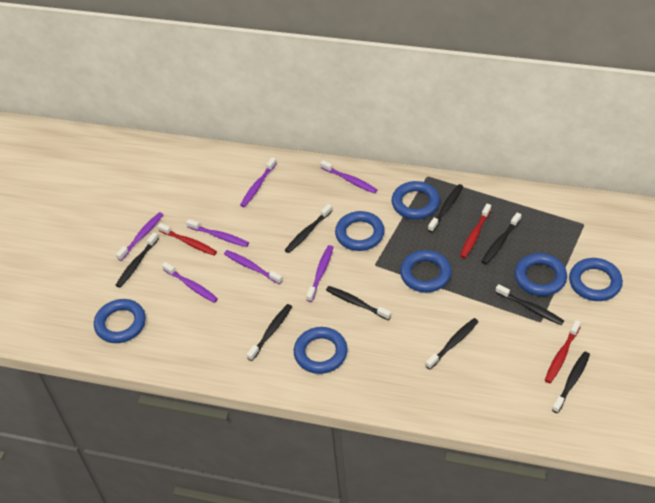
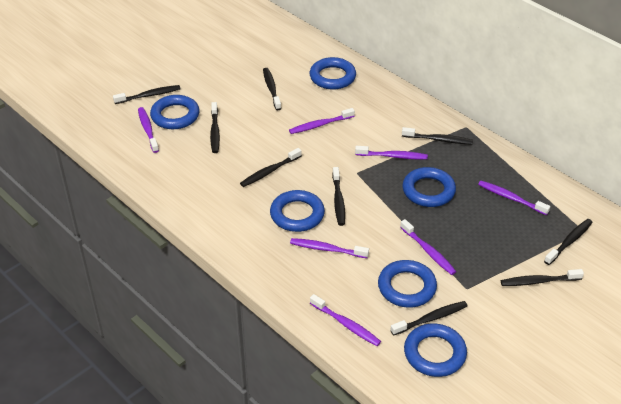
blue ring: [94,299,146,343] [294,327,348,374] [335,211,385,251] [392,181,440,219] [400,250,452,292] [515,253,567,296] [569,258,623,301] = 7 -> [150,95,199,129] [270,190,325,232] [310,57,356,89] [378,260,437,308] [403,167,456,207] [404,323,467,377] = 6
red toothbrush: [158,223,217,255] [460,204,491,258] [545,320,581,383] = 3 -> none = 0

